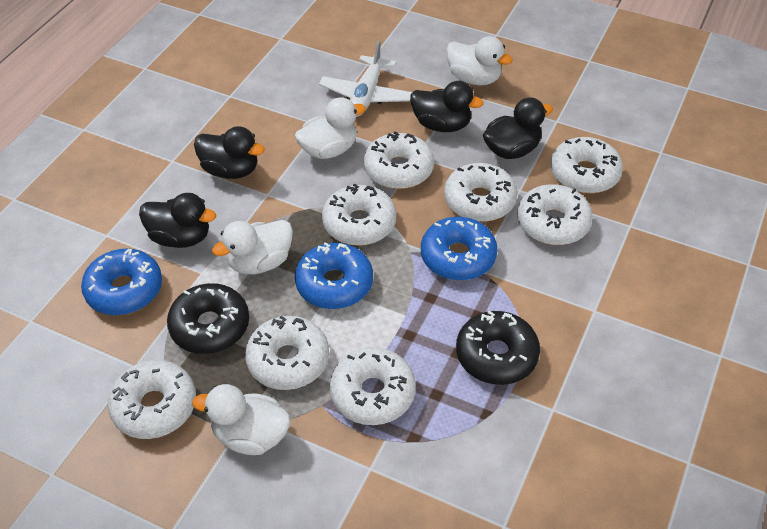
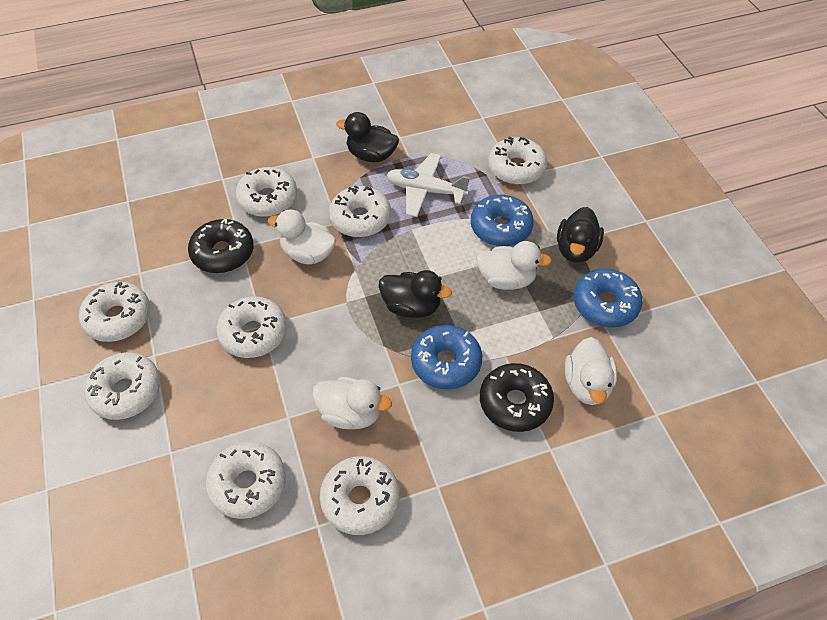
black duck: [139,193,216,248] [194,126,265,179] [410,81,484,132] [483,97,553,159] = 4 -> [336,112,399,162] [379,270,452,318] [557,207,604,263] = 3

